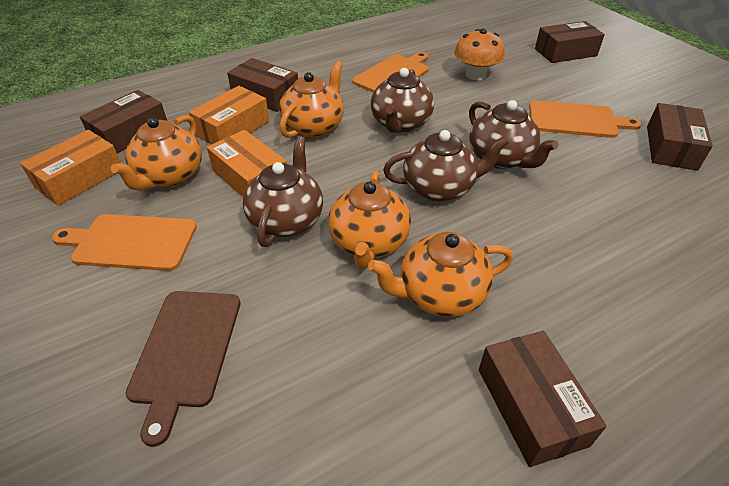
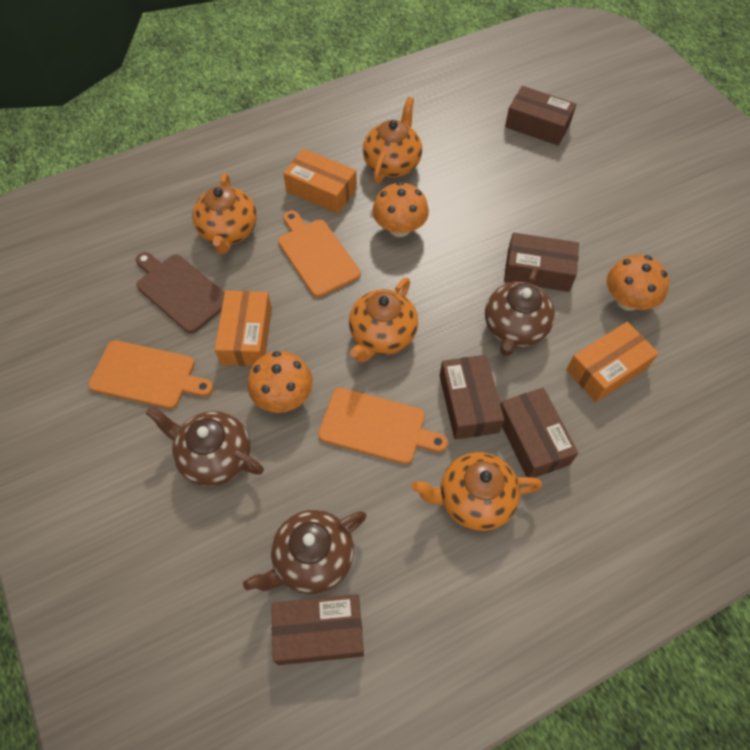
brown teapot: [243,136,323,247] [371,68,434,133] [383,130,509,202] [469,100,558,169] = 4 -> [146,407,264,486] [243,510,366,594] [485,268,555,356] = 3
orange mushroom: [454,28,505,80] = 1 -> [248,351,313,413] [372,182,429,237] [606,255,669,311] = 3

